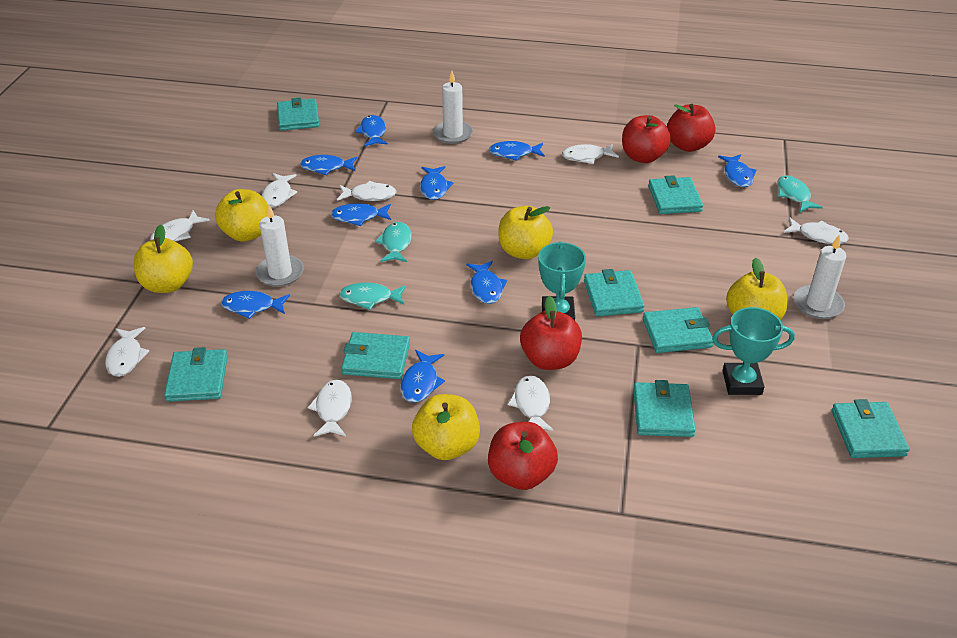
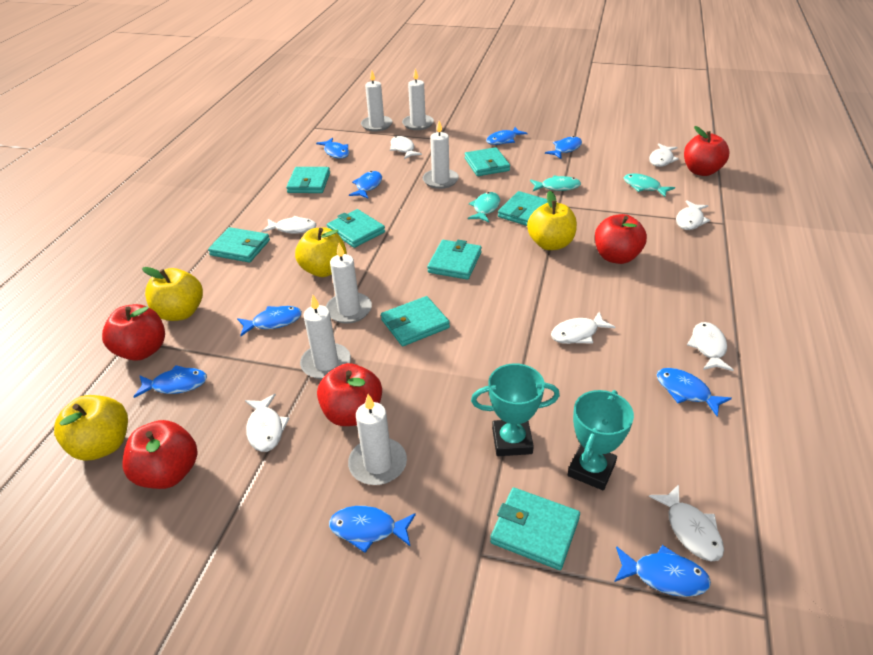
red apple: [488,422,558,490] [520,296,582,370] [622,115,671,163] [667,104,716,152] = 4 -> [102,304,165,361] [123,420,197,489] [317,363,382,426] [595,214,647,264] [684,126,729,176] = 5
white candle: [255,204,304,287] [433,71,473,144] [794,235,846,319] = 3 -> [300,295,351,379] [326,243,372,324] [348,394,407,485] [361,70,392,131] [402,68,434,130] [423,121,459,189] = 6
yellow apple: [134,225,193,293] [215,189,268,242] [412,394,480,460] [498,206,553,259] [726,257,787,320] = 5 -> [54,395,128,461] [142,267,203,321] [295,228,347,277] [527,191,577,250] = 4

